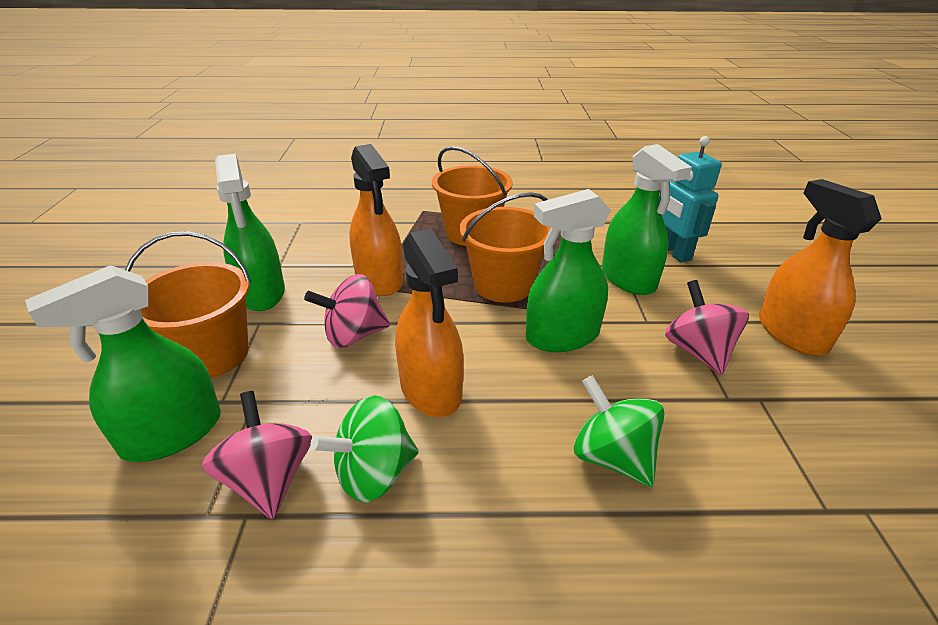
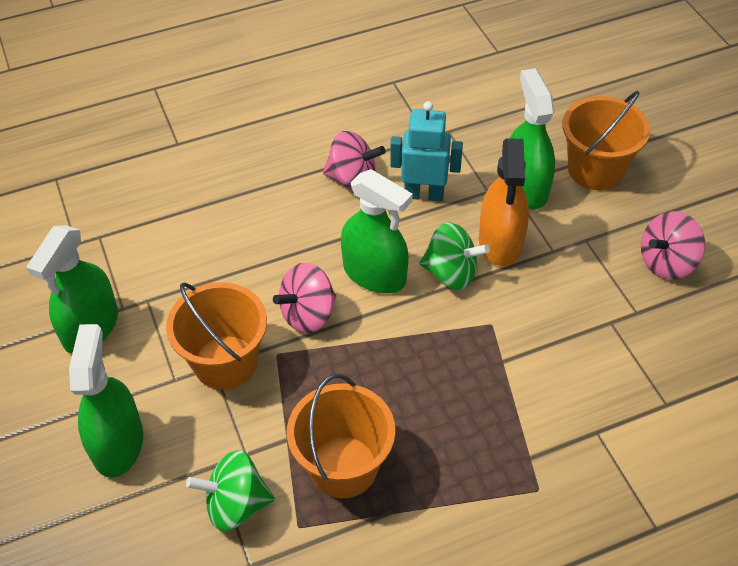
orange spray bottle: [349,144,403,296] [395,228,464,417] [759,179,882,356] = 3 -> [479,138,529,266] = 1

